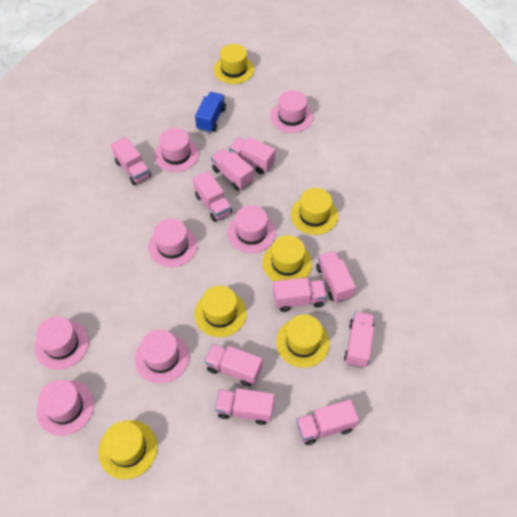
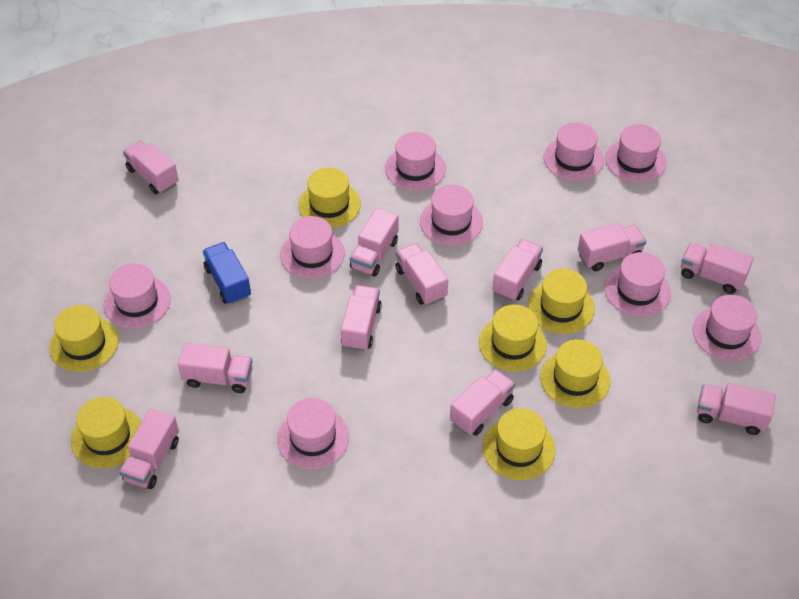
pink hat: [34,316,89,370] [37,379,94,436] [135,330,189,384] [148,219,198,267] [154,128,199,172] [227,205,276,253] [270,90,313,133] = 7 -> [104,263,171,329] [277,398,349,469] [280,216,345,279] [385,132,446,191] [420,185,483,246] [544,122,604,181] [605,124,666,183] [605,252,671,317] [693,295,761,361] = 9
pink truck: [111,137,151,185] [193,171,232,222] [204,344,262,386] [211,148,254,190] [215,388,275,425] [229,137,276,174] [273,277,327,312] [296,399,359,445] [316,251,356,303] [344,312,375,368] = 10 -> [119,408,179,489] [123,141,179,194] [178,343,253,393] [341,285,382,351] [350,208,398,277] [395,243,448,306] [450,369,515,436] [492,239,543,301] [578,223,647,271] [681,243,754,294] [697,383,776,435] = 11
yellow hat: [98,420,157,479] [194,285,247,337] [214,44,254,84] [262,235,312,281] [276,314,330,368] [291,188,338,235] = 6 -> [49,305,119,372] [71,397,142,468] [298,168,361,228] [479,305,547,372] [483,408,555,480] [528,269,595,334] [540,339,610,408] = 7

